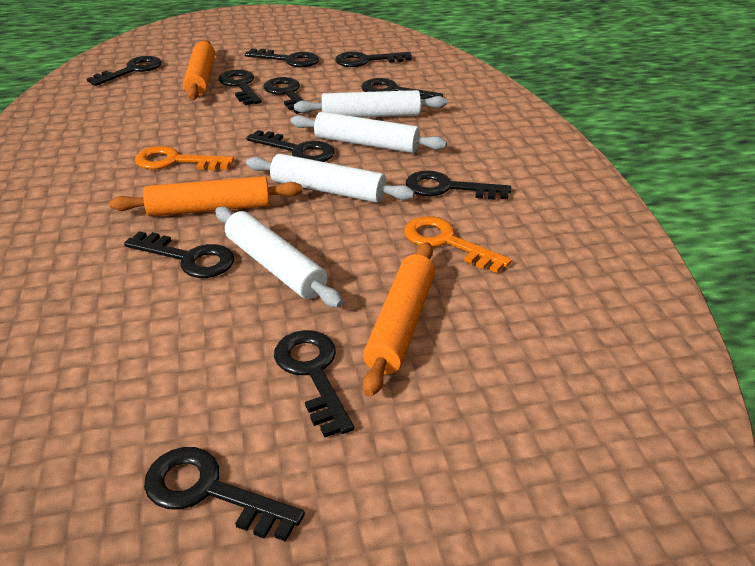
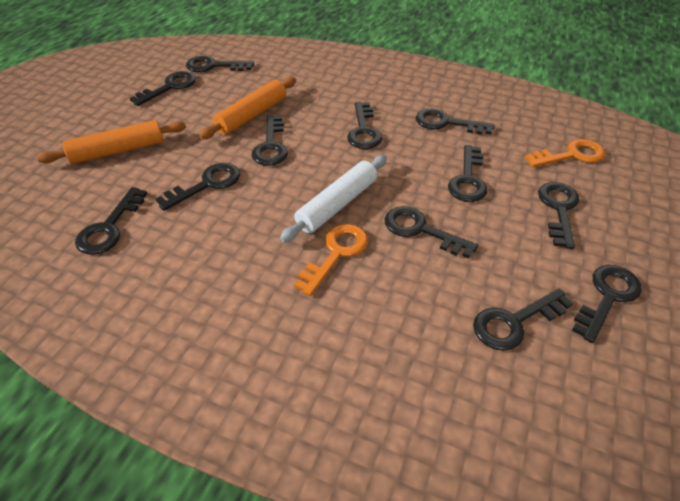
black key: [87,56,162,86] [124,231,234,278] [144,447,305,542] [218,70,262,105] [245,49,319,67] [246,130,334,162] [264,77,311,114] [274,330,354,437] [335,52,412,67] [361,78,443,99] [406,170,511,200] = 11 -> [75,187,147,255] [129,71,196,106] [156,163,240,211] [186,56,254,72] [252,115,288,166] [347,102,383,149] [385,206,478,258] [416,109,495,135] [448,145,487,202] [473,288,574,351] [538,182,579,249] [572,265,642,343] = 12
orange rolling pin: [110,176,302,217] [183,40,215,100] [363,242,435,397] = 3 -> [37,120,186,164] [199,77,296,139] = 2
white rolling pin: [215,207,343,308] [246,154,415,203] [291,112,447,153] [294,90,447,117] = 4 -> [280,155,387,243] = 1

